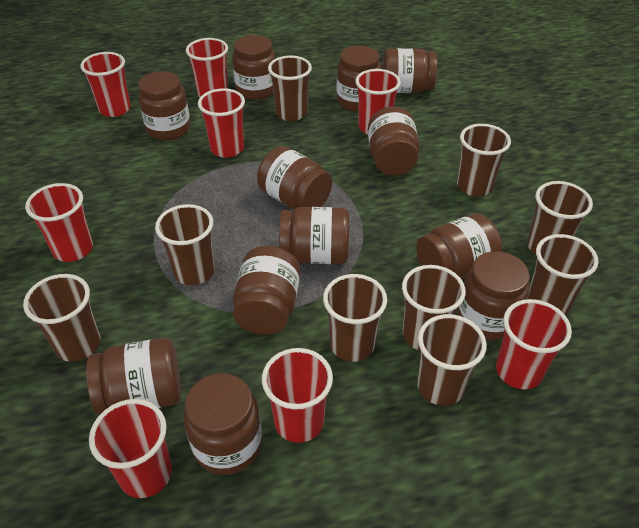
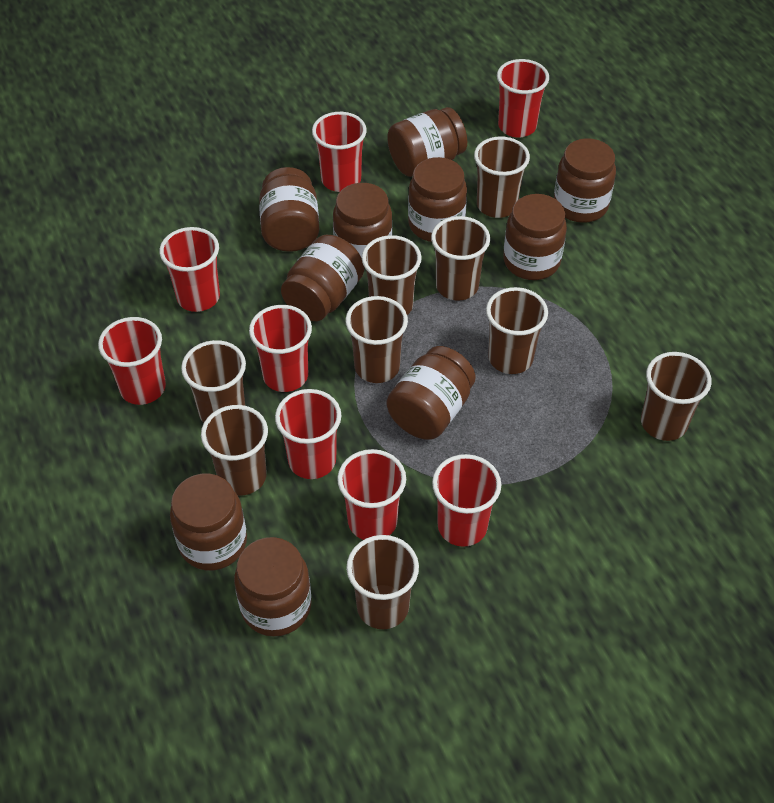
brown jar: [86,338,181,414] [138,71,190,140] [184,373,262,475] [232,35,275,100] [233,246,300,335] [257,146,332,209] [279,207,349,264] [336,46,381,112] [368,106,419,176] [382,48,437,93] [416,214,502,280] [458,251,530,340] = 12 -> [170,474,247,571] [234,537,312,637] [259,167,320,252] [281,235,364,321] [333,183,392,269] [387,107,467,177] [387,346,476,439] [408,157,467,242] [503,194,567,280] [554,138,616,223] = 10

